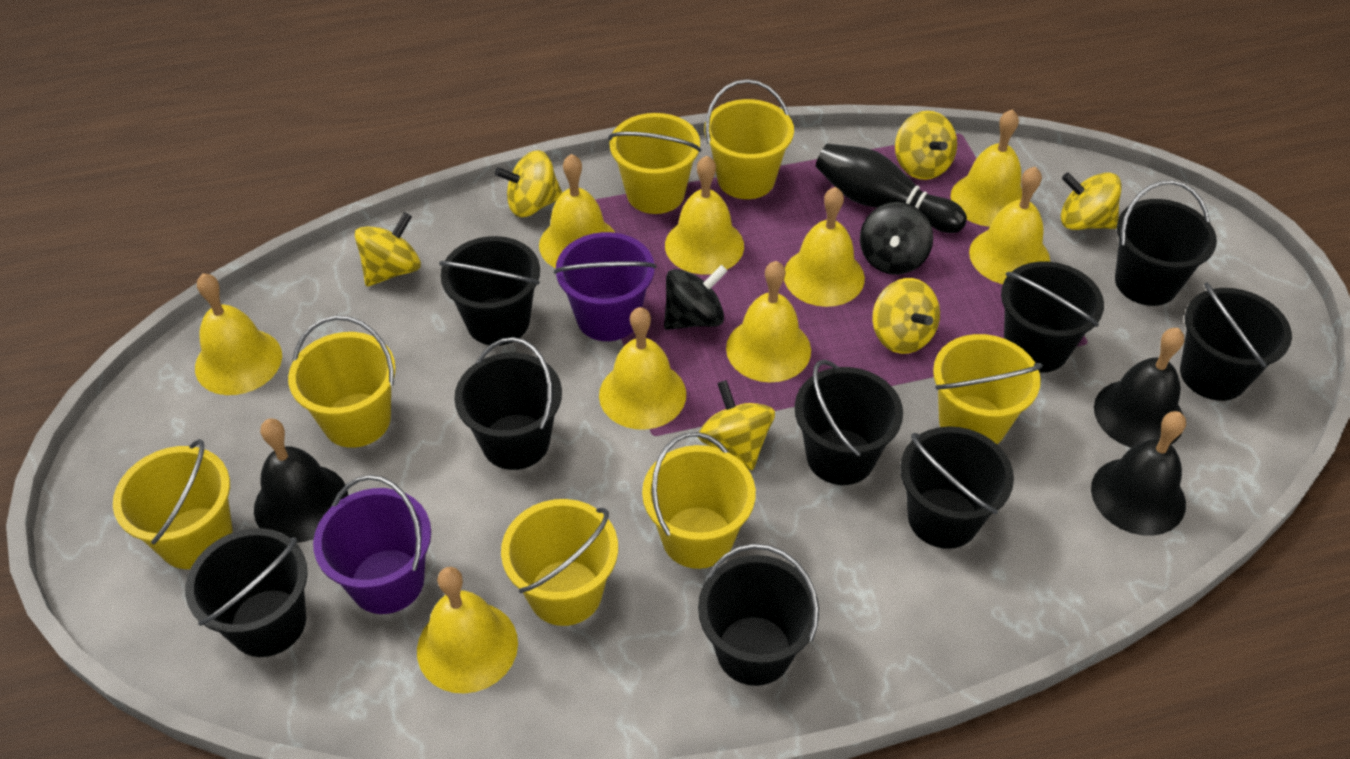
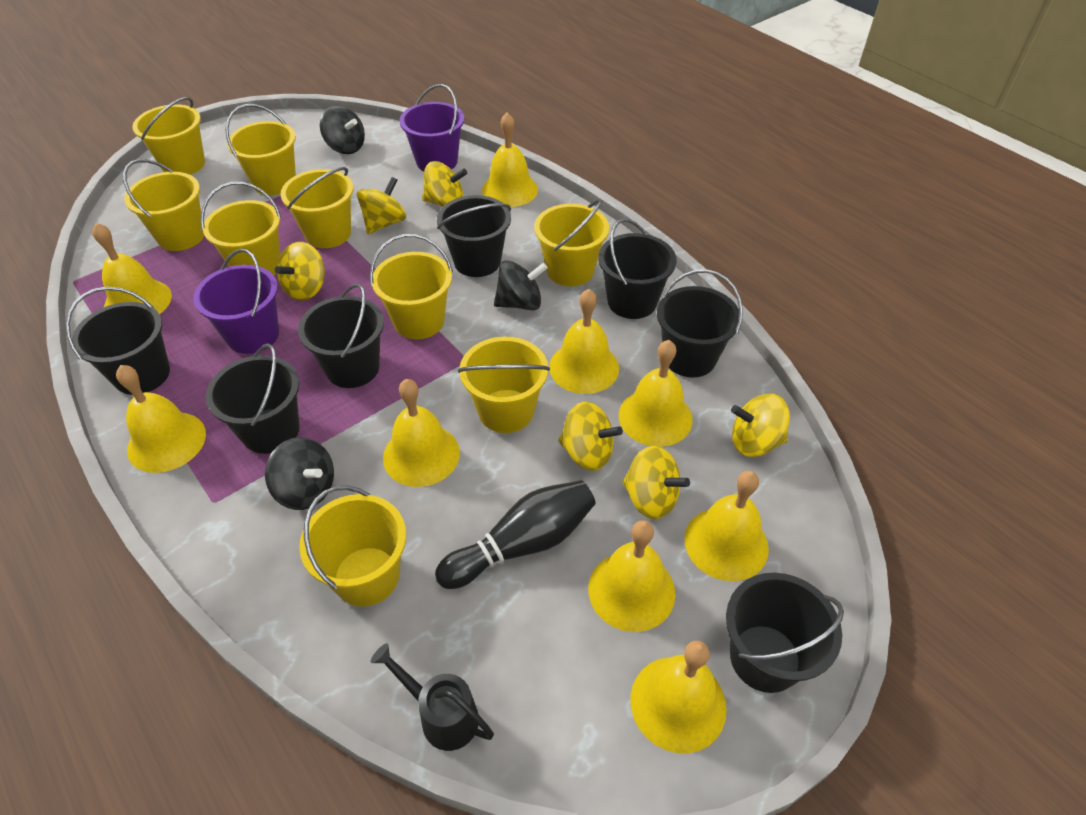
black bell: [254,418,348,543] [1091,411,1186,536] [1094,328,1184,448] = 3 -> none = 0
black bucket: [185,528,308,657] [439,236,540,346] [454,337,562,470] [698,544,819,686] [794,359,903,485] [900,426,1014,549] [1001,261,1104,373] [1115,180,1217,306] [1180,282,1292,401] = 9 -> [65,287,170,395] [205,343,300,454] [298,283,384,388] [437,195,511,277] [598,218,677,319] [657,269,743,378] [726,573,844,693] = 7
black spinning top: [664,265,727,330] [860,202,933,275] = 2 -> [265,437,334,510] [320,106,365,154] [494,260,548,310] = 3
black watering can: none = 0 -> [370,643,494,751] = 1
yellow bucket: [113,439,233,569] [288,316,396,448] [501,499,618,626] [608,113,702,214] [642,432,756,569] [704,79,794,199] [933,334,1043,444] = 7 -> [123,159,204,251] [132,97,205,175] [200,182,281,275] [225,104,296,195] [281,167,353,248] [299,485,406,607] [370,234,453,339] [458,337,550,433] [534,199,609,286] = 9

